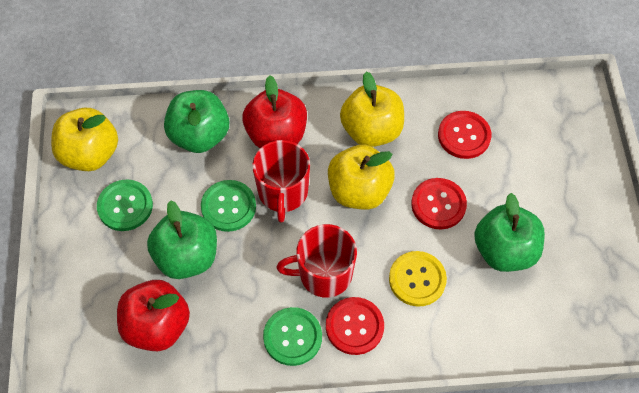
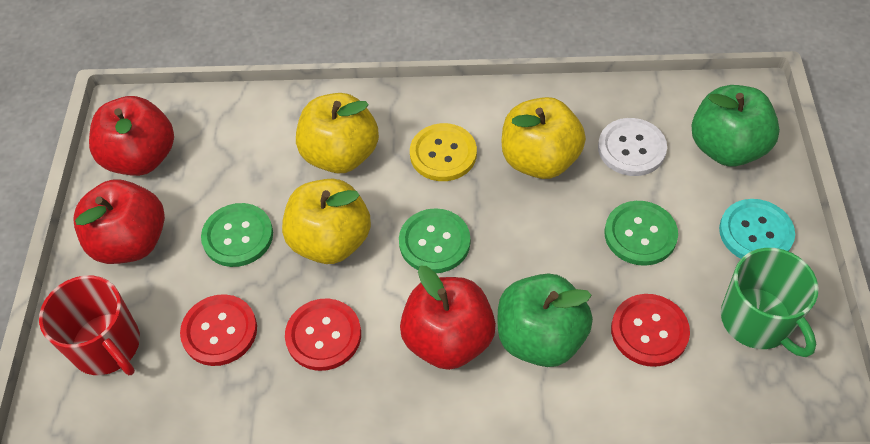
green apple: [147,200,217,279] [164,90,229,153] [474,193,545,272] = 3 -> [498,274,593,367] [692,85,780,166] = 2
green mug: none = 0 -> [721,248,819,357] = 1
red apple: [117,280,190,351] [243,75,307,148] = 2 -> [73,180,165,264] [89,96,174,176] [400,266,496,370] = 3
red mug: [252,140,310,223] [277,224,357,298] = 2 -> [39,275,140,375] = 1
turquoise button: none = 0 -> [719,199,795,259] = 1
white button: none = 0 -> [598,118,667,176] = 1

